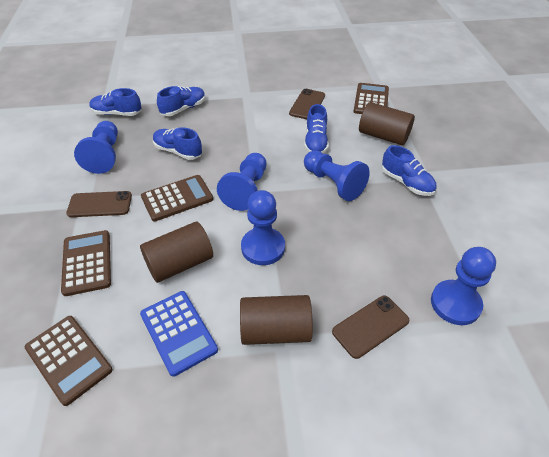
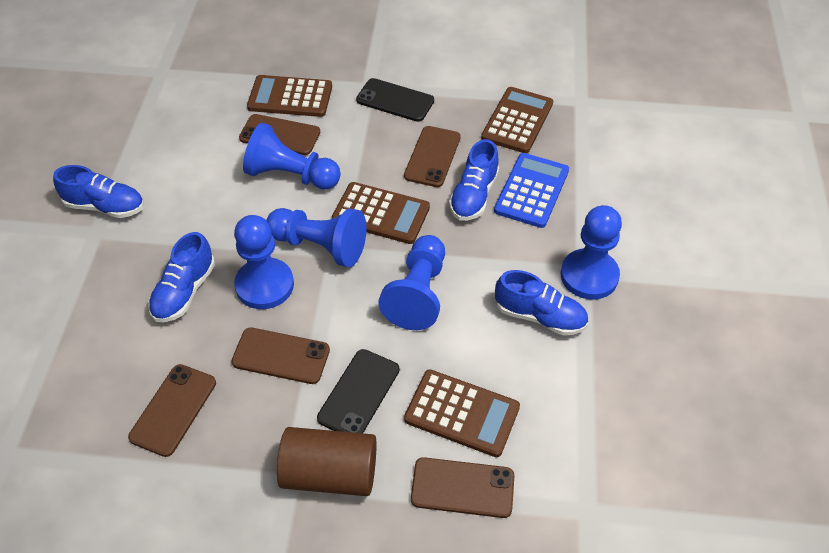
black phone: none = 0 -> [317,349,400,433] [356,78,434,122] = 2
blue shoe: [89,88,142,116] [153,128,202,160] [157,86,206,116] [304,104,329,153] [382,145,437,196] = 5 -> [53,165,144,218] [148,232,215,322] [449,139,499,221] [495,270,588,336] = 4
brown cylinder: [140,222,213,283] [240,295,313,345] [359,102,415,146] = 3 -> [277,427,377,496] = 1
brown phone: [66,191,132,217] [289,89,325,119] [332,296,409,359] = 3 -> [128,364,216,457] [232,328,330,384] [239,114,320,155] [404,126,461,187] [411,457,515,518] = 5

